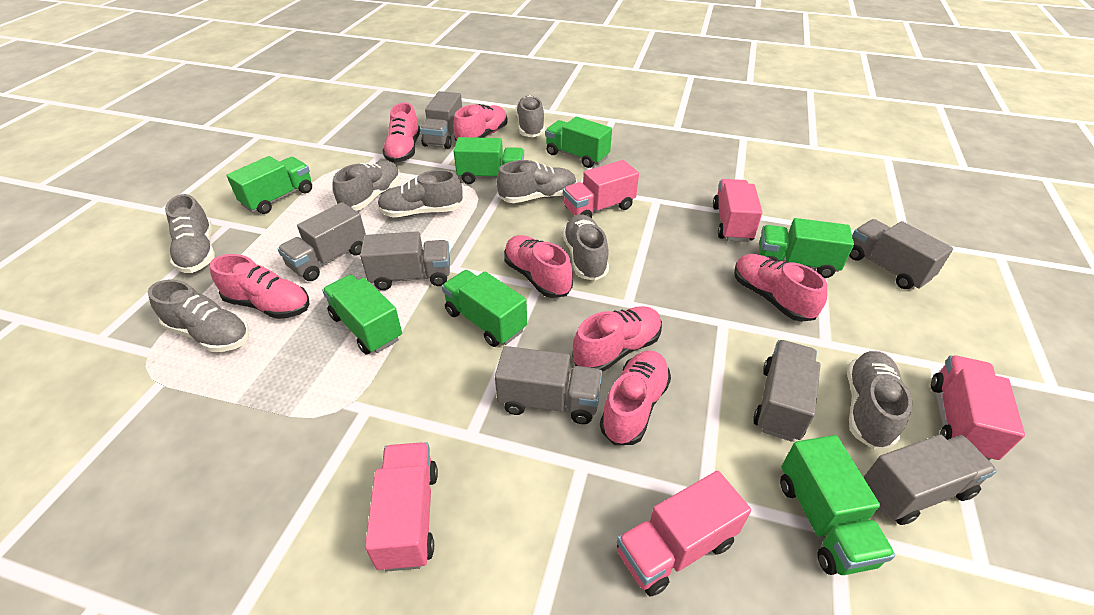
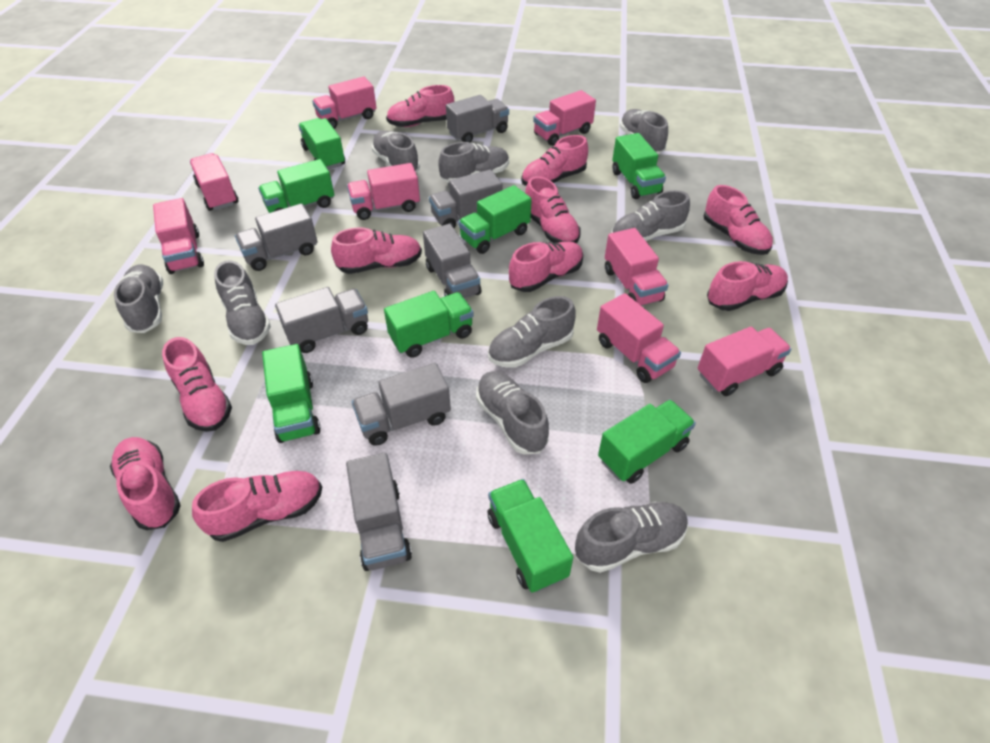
green truck: [226,156,312,214] [322,275,402,355] [442,270,527,347] [454,137,524,184] [545,117,612,168] [759,218,854,278] [780,435,895,575] = 7 -> [258,159,334,213] [262,344,321,443] [299,118,345,170] [384,291,474,358] [458,185,532,254] [487,479,573,593] [598,400,696,484] [612,133,666,199] = 8
grey shoe: [148,279,250,352] [165,194,215,273] [333,161,401,211] [377,170,463,217] [497,160,577,203] [516,95,545,137] [562,214,609,281] [847,351,912,449] = 8 -> [114,264,163,333] [214,260,271,345] [371,131,420,172] [438,142,509,183] [476,371,549,455] [488,296,576,368] [575,502,688,573] [611,190,690,241] [619,109,668,154] = 9
pink shoe: [210,254,310,319] [382,102,420,163] [453,104,508,141] [504,235,573,298] [572,306,662,372] [600,350,671,445] [734,254,828,322] = 7 -> [110,437,181,530] [162,337,232,432] [192,471,322,542] [331,228,422,274] [386,85,454,127] [509,241,583,292] [521,135,588,186] [525,176,581,243] [704,185,773,255] [707,261,788,311] = 10
pink truck: [365,442,438,572] [563,160,639,218] [617,471,751,596] [713,179,762,242] [931,355,1025,461] = 5 -> [153,198,204,274] [190,153,239,211] [312,77,377,129] [347,163,420,220] [533,90,596,146] [597,293,681,383] [605,228,668,306] [698,327,792,396] = 8

